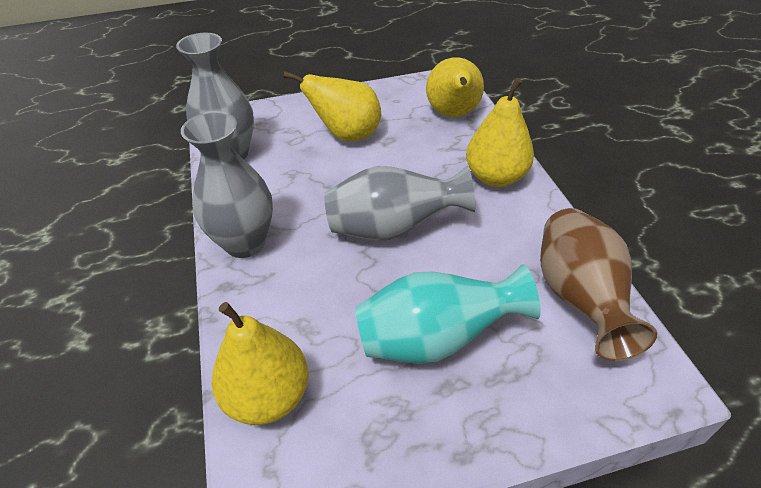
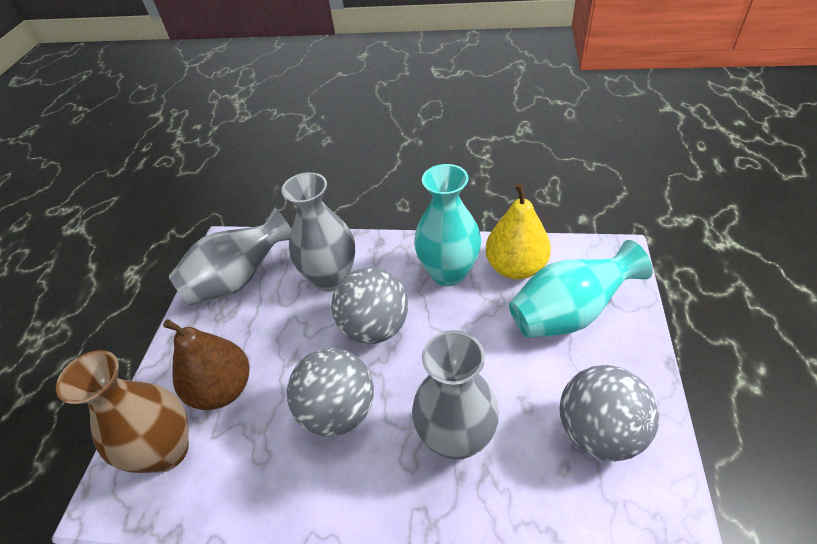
brown pear: none = 0 -> [163,319,250,410] = 1
grey ball: none = 0 -> [287,348,374,436] [331,267,408,344] [560,365,659,461] = 3
turquoise vase: [355,264,541,364] = 1 -> [414,164,481,286] [509,240,653,338] = 2
yellow pear: [211,302,309,425] [283,71,381,141] [426,57,484,117] [466,78,534,187] = 4 -> [486,183,551,279] = 1

